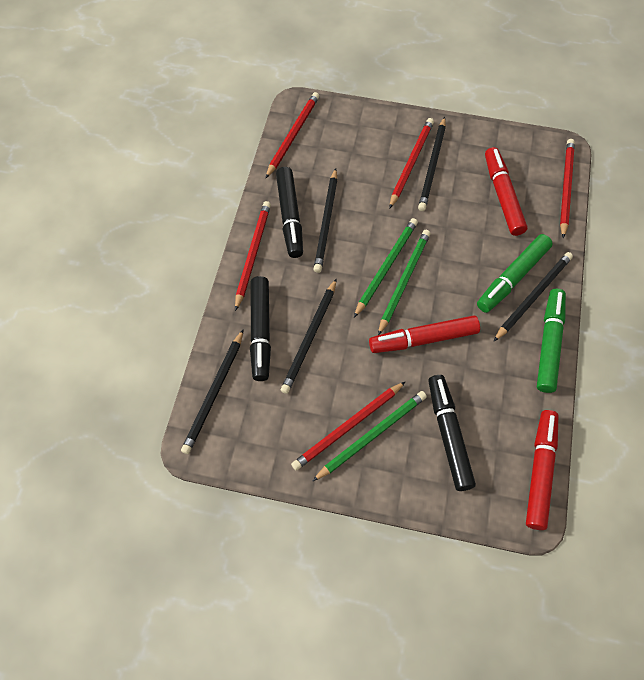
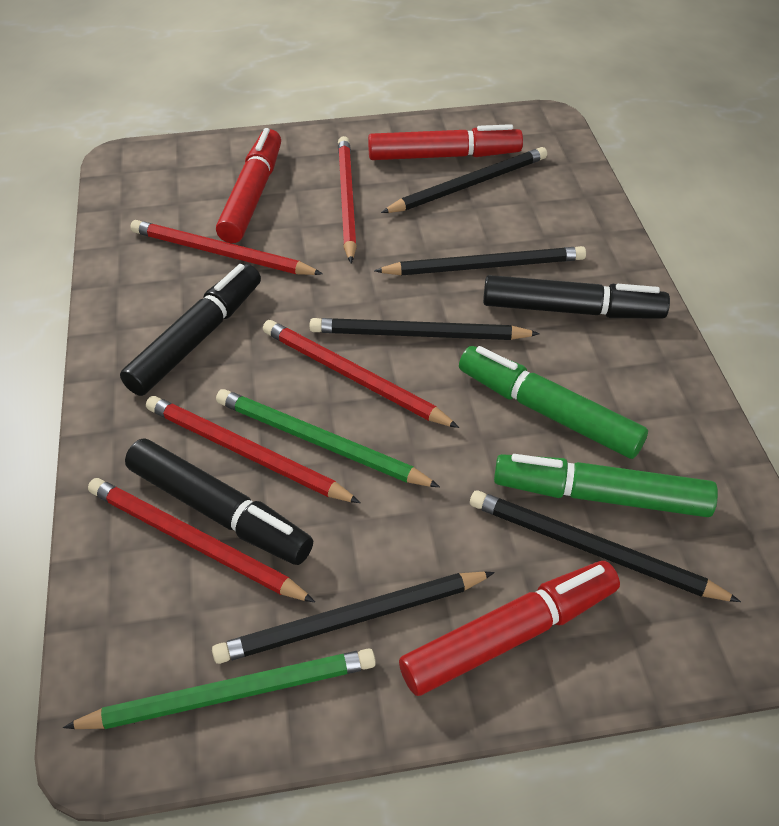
green pencil: [313,391,427,481] [354,218,418,317] [378,230,430,335] = 3 -> [63,648,376,729] [216,389,440,487] = 2

